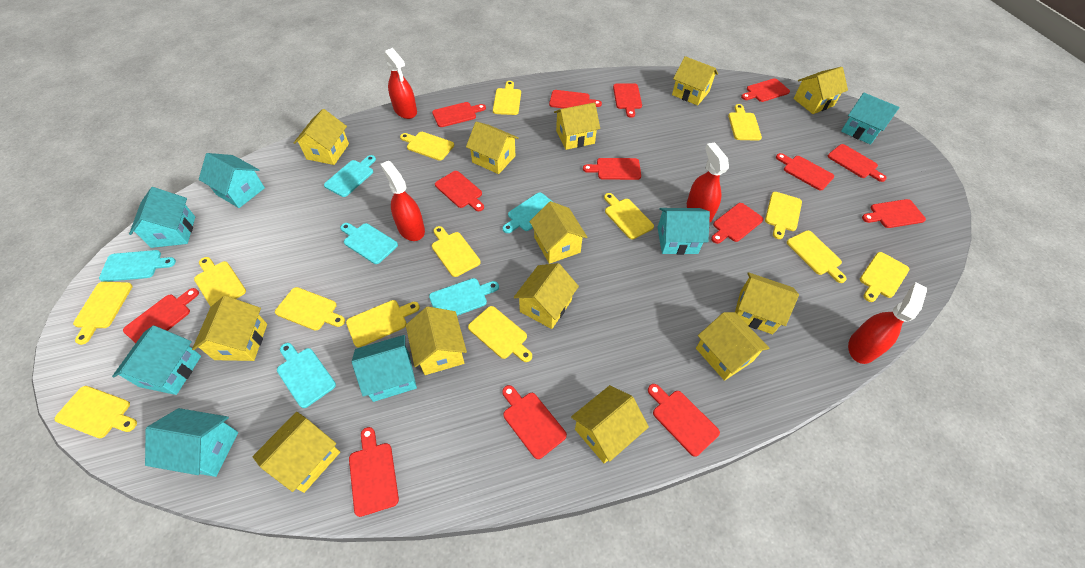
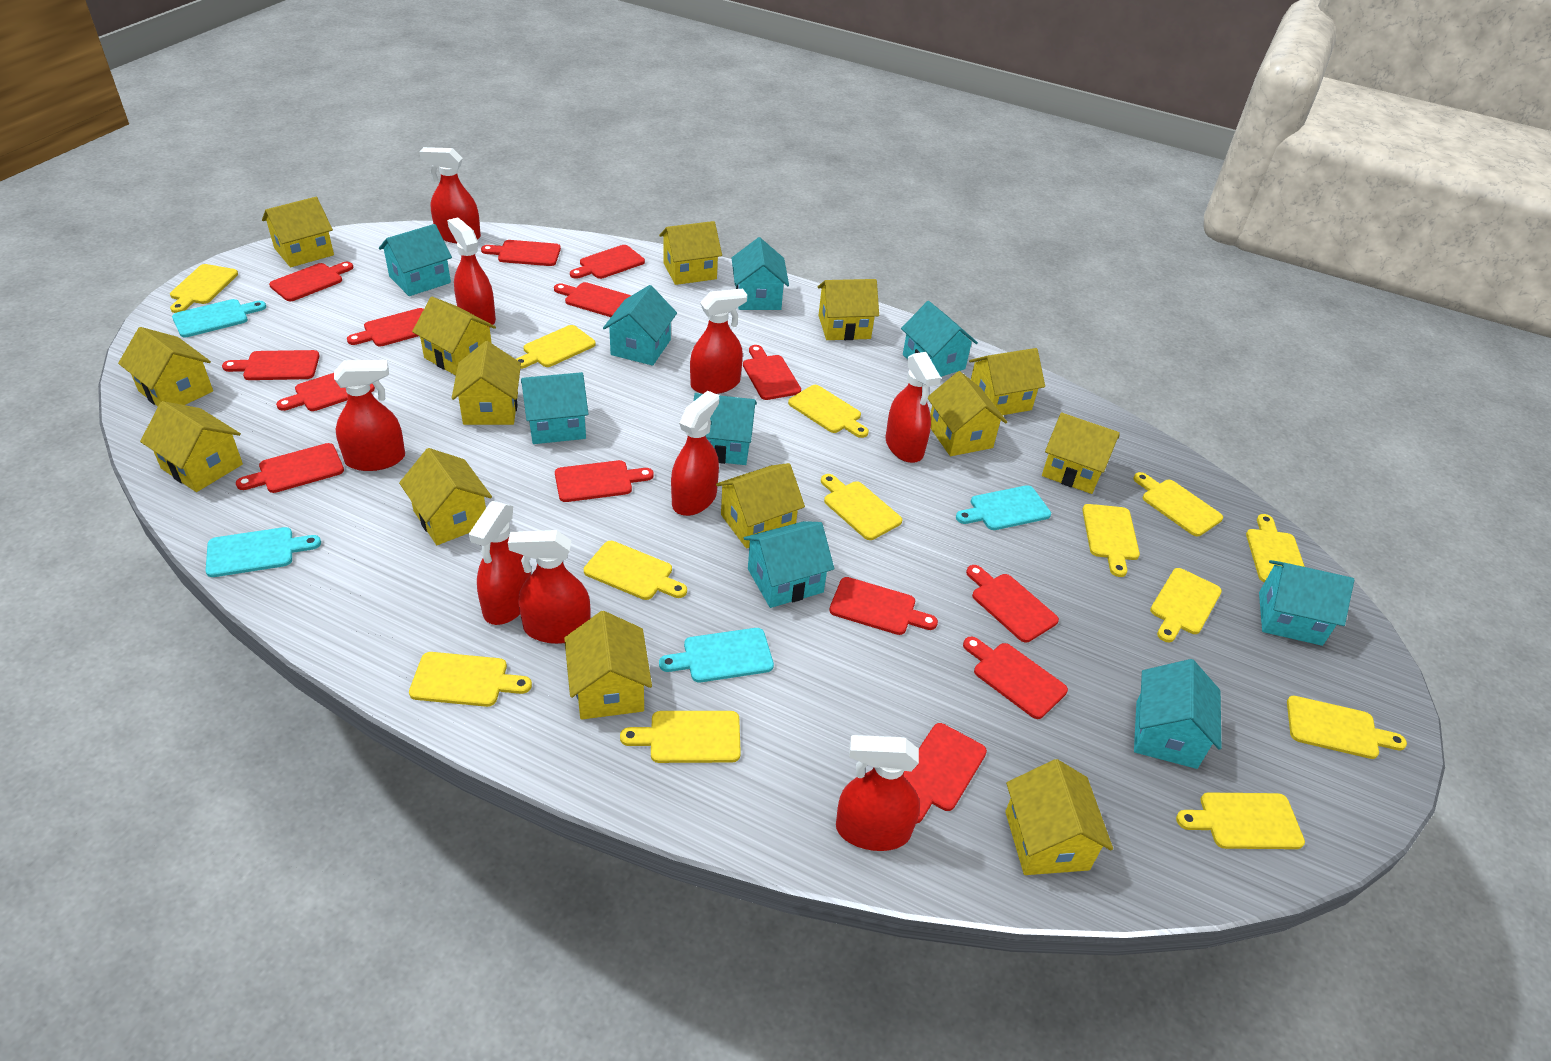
red spray bottle: [381,161,425,241] [384,48,417,119] [687,142,729,223] [848,282,927,364] = 4 -> [334,360,405,471] [420,147,481,243] [447,217,496,327] [469,501,531,625] [508,530,591,644] [671,391,719,516] [690,288,747,394] [836,735,920,851] [886,352,941,463] = 9
turquoise cutting board: [99,250,176,282] [277,343,336,408] [324,155,376,197] [340,223,398,264] [429,278,499,316] [502,193,553,233] = 6 -> [172,299,266,337] [206,527,321,577] [659,628,774,682] [956,485,1051,530] = 4
turquoise house: [112,325,201,395] [129,187,195,248] [145,408,238,477] [199,153,265,208] [352,335,417,402] [657,208,710,255] [841,93,899,145] = 7 -> [379,224,452,296] [521,372,589,444] [603,285,677,366] [693,393,757,465] [732,237,789,310] [744,521,834,608] [901,301,978,377] [1134,659,1221,769] [1259,560,1354,646] = 9
yellow cutting board: [54,386,137,438] [73,282,133,345] [194,257,246,307] [275,287,345,331] [346,300,420,347] [400,132,454,161] [432,226,481,277] [468,306,532,362] [493,81,521,115] [604,193,654,239] [728,104,762,141] [765,192,802,239] [787,230,847,283] [860,252,909,302] = 14 -> [170,264,238,313] [409,652,532,707] [516,325,596,369] [584,541,687,600] [620,711,741,763] [788,385,869,438] [821,474,902,540] [1082,504,1140,577] [1133,472,1223,536] [1150,568,1222,642] [1176,793,1305,849] [1246,514,1305,582] [1287,696,1407,759] = 13
yellow house: [192,296,267,361] [252,412,340,493] [294,109,349,165] [406,307,467,375] [466,121,519,174] [514,263,579,329] [529,201,588,264] [554,103,600,150] [571,385,649,464] [672,56,718,106] [696,312,770,381] [735,272,799,334] [793,67,848,114] = 13 -> [118,327,213,406] [140,401,243,492] [262,197,334,267] [399,448,492,545] [412,297,496,375] [452,341,521,425] [564,611,652,720] [659,221,722,285] [716,463,805,549] [818,279,879,340] [928,371,1007,456] [969,348,1045,415] [1005,759,1113,875] [1042,413,1120,494] = 14

